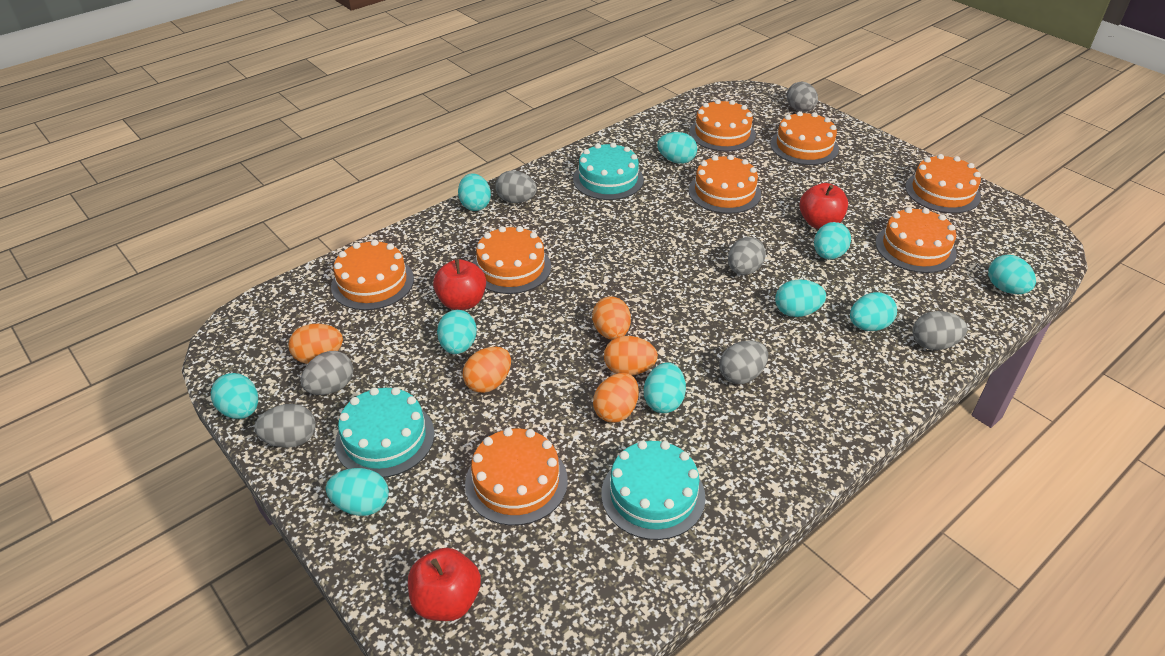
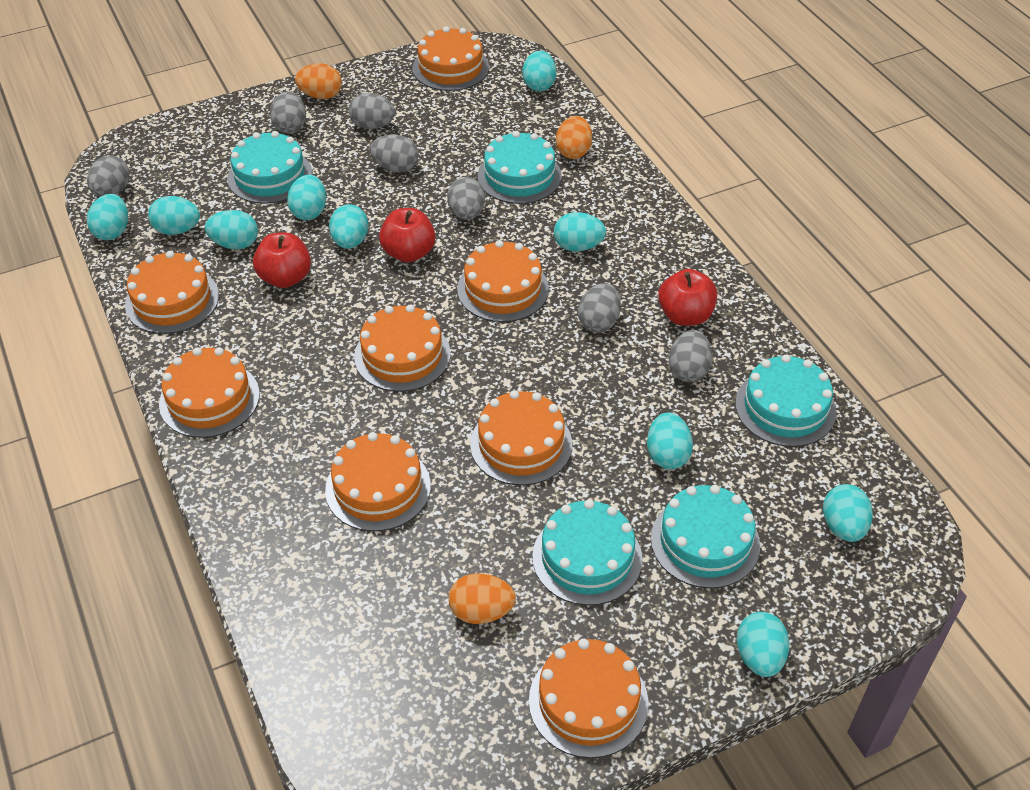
orange egg: [288,324,343,364] [463,347,511,393] [592,296,631,340] [593,373,639,423] [604,336,658,376] = 5 -> [295,63,342,99] [449,573,516,624] [556,116,592,159] = 3
turquoise cake: [335,387,434,478] [573,142,644,200] [601,441,706,540] = 3 -> [227,131,312,204] [478,131,562,204] [532,499,642,605] [651,485,760,588] [735,354,836,447] = 5

